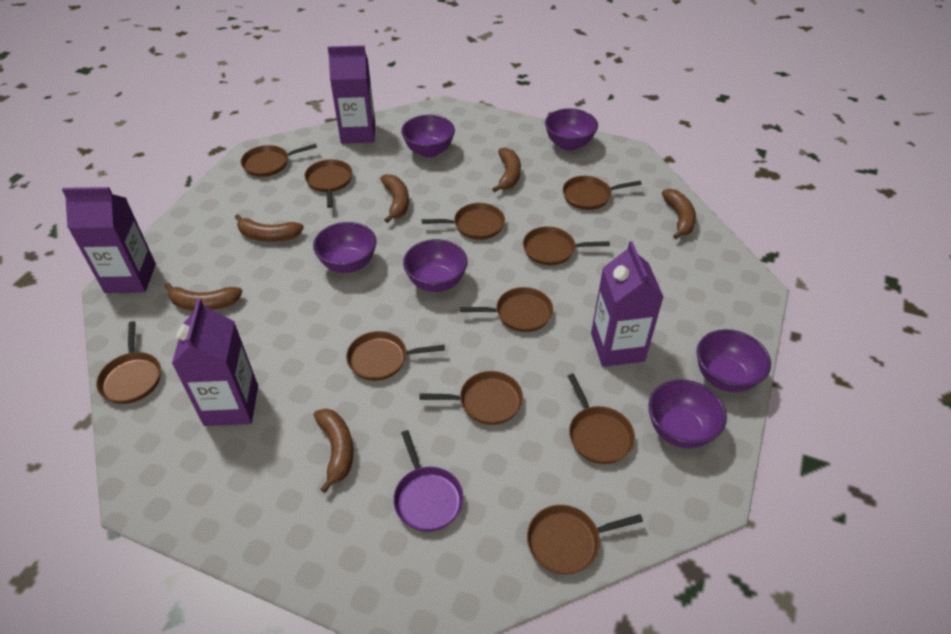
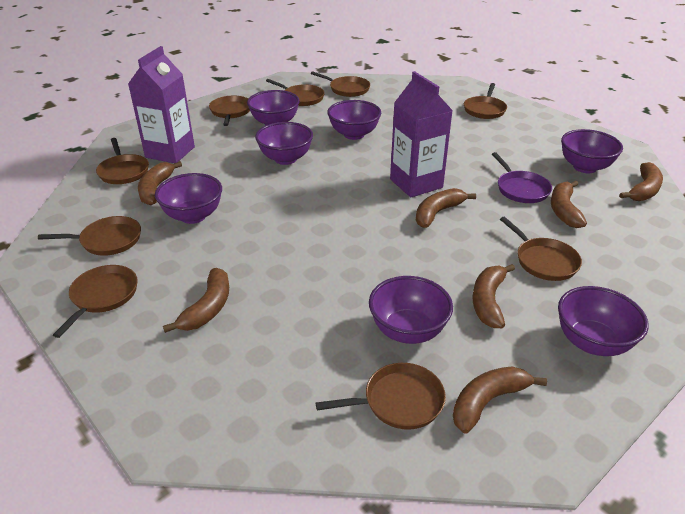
brown banana: [164,283,243,311] [235,214,304,242] [314,408,354,493] [380,174,409,223] [492,147,521,192] [662,189,696,239] = 6 -> [138,161,182,205] [163,268,229,333] [416,188,476,228] [453,366,547,434] [473,264,515,328] [551,180,587,228] [620,162,663,201] = 7
brown pan: [96,321,161,404] [241,144,317,177] [304,159,352,208] [346,331,445,381] [419,371,523,425] [422,203,505,240] [460,287,553,332] [523,226,610,265] [527,505,643,575] [563,176,642,210] [568,374,635,464] = 11 -> [38,216,141,256] [53,265,138,338] [96,138,149,184] [209,96,250,126] [266,79,325,106] [311,71,370,97] [316,363,446,430] [464,83,507,119] [500,217,582,281] = 9
purple bowl: [313,222,377,273] [401,115,455,158] [403,239,468,292] [545,108,598,151] [648,379,727,448] [697,329,771,392] = 6 -> [155,173,222,224] [247,90,300,126] [255,122,313,165] [327,100,381,140] [369,276,453,344] [558,286,648,356] [561,129,623,173] = 7
purple carton: [62,187,156,293] [172,299,258,426] [328,45,375,144] [591,241,664,367] = 4 -> [128,46,195,163] [390,71,453,197] = 2

